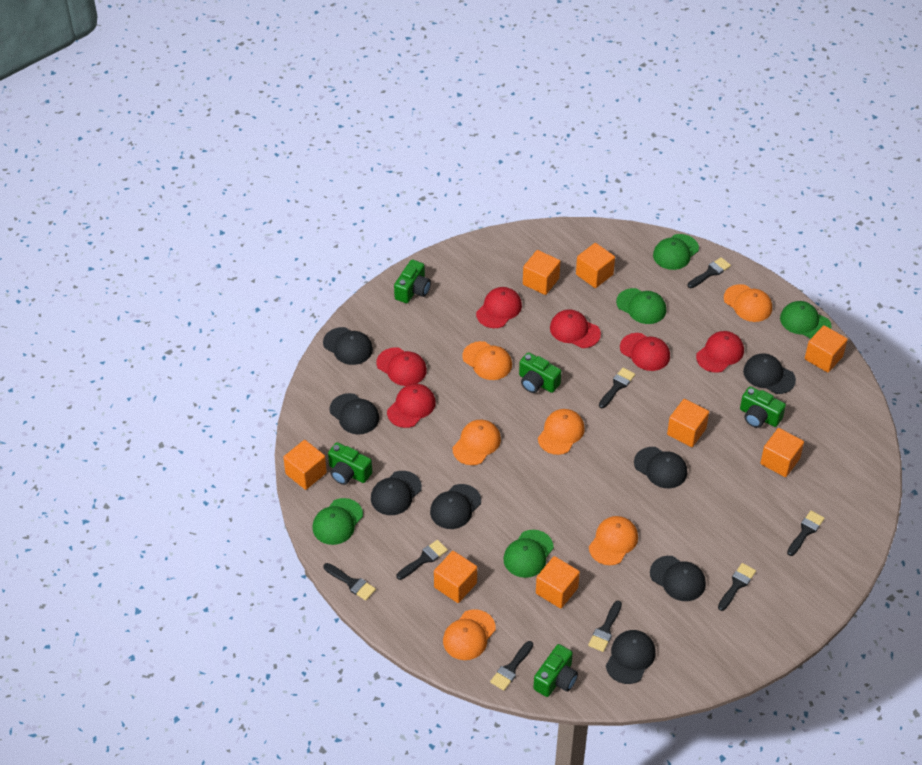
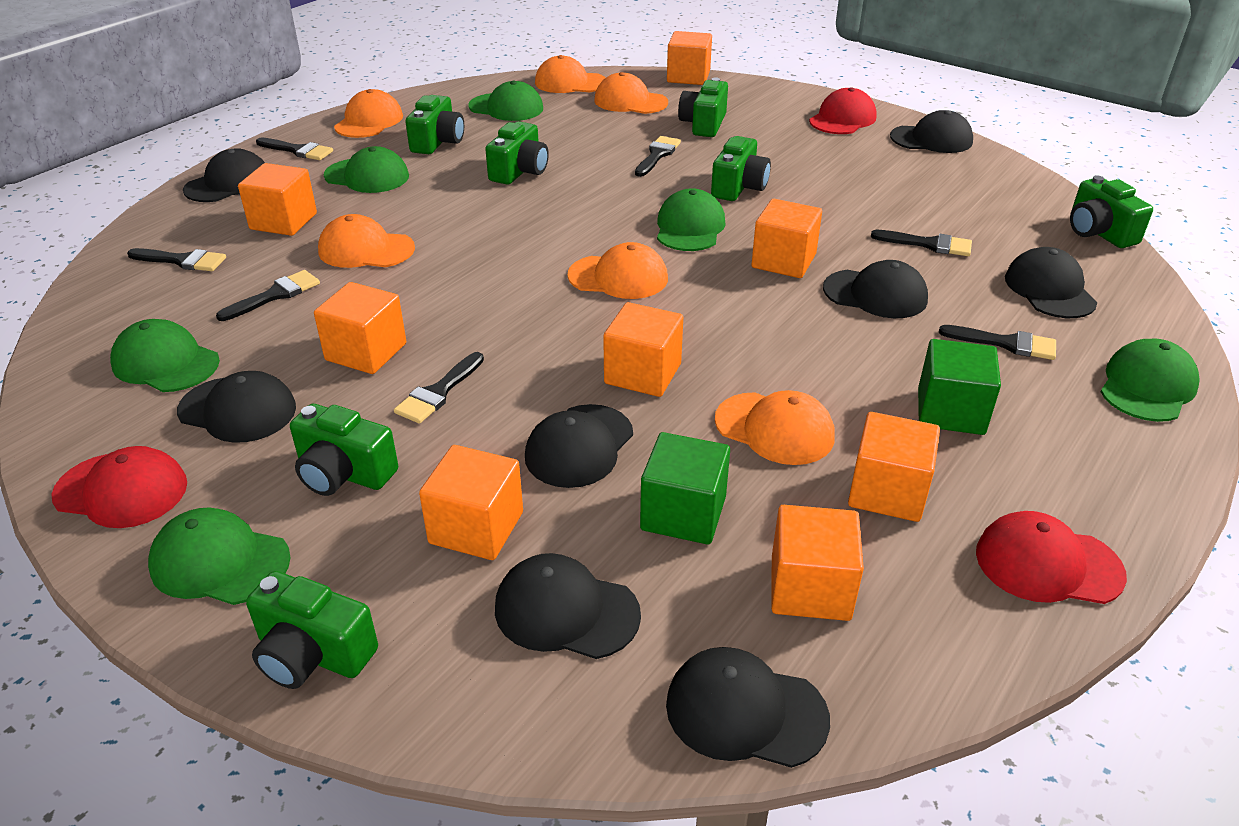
black brush: [324,563,376,601] [396,540,448,580] [490,641,533,691] [588,601,622,652] [599,368,635,408] [687,257,731,288] [718,563,756,611] [787,511,825,556] = 8 -> [127,248,226,271] [216,270,320,321] [256,138,333,160] [394,352,484,424] [635,136,681,177] [871,230,972,256] [939,325,1056,360] = 7
green camera: [328,442,372,485] [394,260,431,303] [519,352,561,393] [533,644,578,697] [740,386,786,428] = 5 -> [246,571,378,689] [290,404,398,496] [405,95,464,154] [485,121,549,184] [678,77,728,137] [711,136,771,201] [1070,175,1153,248] = 7
green cap: [313,498,363,545] [503,530,554,578] [616,288,666,324] [653,234,699,270] [780,301,832,339] = 5 -> [110,319,220,392] [148,508,291,605] [324,146,409,193] [468,81,543,121] [657,188,725,251] [1100,339,1200,422] = 6
green cube: none = 0 -> [640,432,730,544] [918,339,1001,435] = 2
red cap: [377,347,427,386] [387,384,436,428] [476,287,522,328] [550,309,601,348] [620,333,670,371] [696,331,744,373] = 6 -> [51,446,187,528] [809,87,877,134] [976,511,1127,604] = 3

